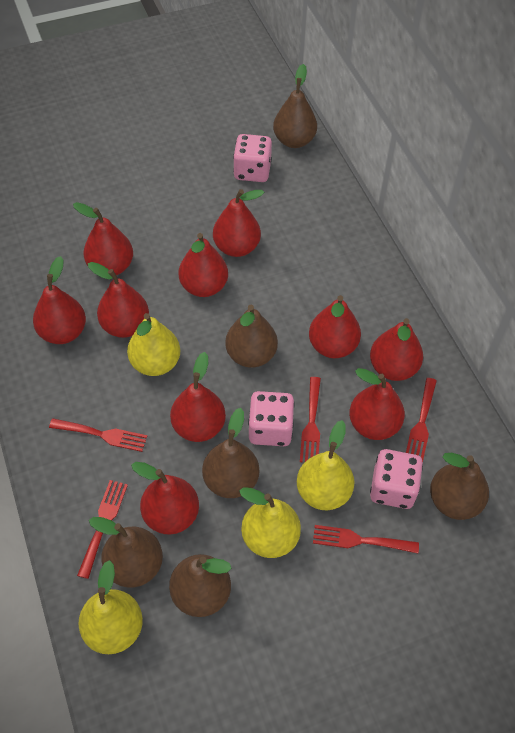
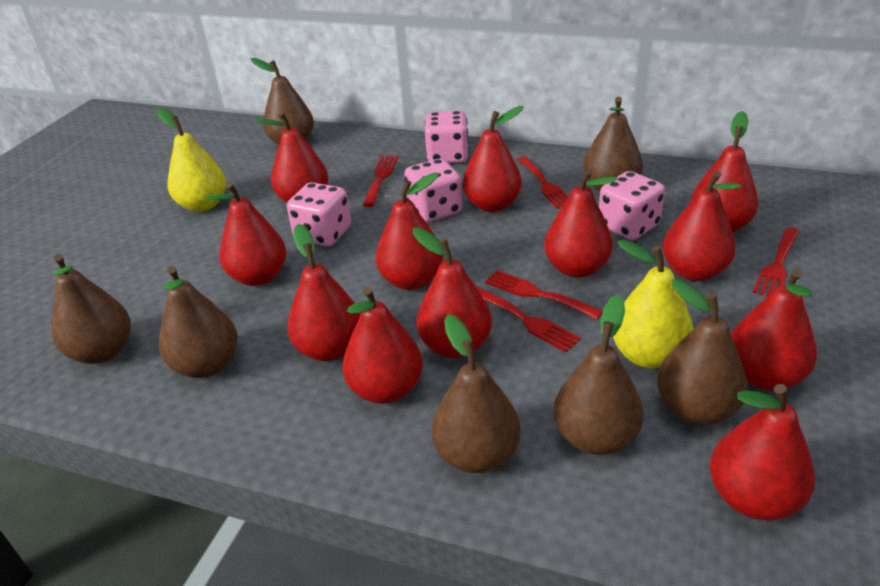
brown pear: [89,517,163,587] [169,554,232,617] [202,408,259,498] [225,305,278,368] [273,64,317,148] [430,453,489,520] = 6 -> [52,254,131,364] [159,266,238,378] [251,58,314,145] [432,314,521,473] [553,294,643,455] [583,97,643,192] [657,279,748,424] = 7
pink dice: [233,134,272,182] [248,391,295,446] [370,449,423,509] = 3 -> [287,182,351,247] [404,159,462,222] [425,111,469,163] [599,171,665,240] = 4
red pear: [33,256,86,344] [73,202,133,275] [88,262,149,338] [131,462,199,535] [170,352,226,442] [179,233,228,297] [213,189,264,257] [309,295,361,358] [349,368,405,440] [370,318,423,381] = 10 -> [205,182,286,286] [255,112,329,203] [287,224,361,361] [343,286,423,404] [375,172,443,290] [413,228,492,358] [463,106,524,212] [544,169,618,278] [663,171,742,281] [690,111,758,233] [710,384,815,520] [731,269,817,390] = 12
yellow pear: [78,560,143,654] [127,313,180,376] [239,487,301,558] [297,420,354,510] = 4 -> [157,108,226,212] [613,239,694,369] = 2

